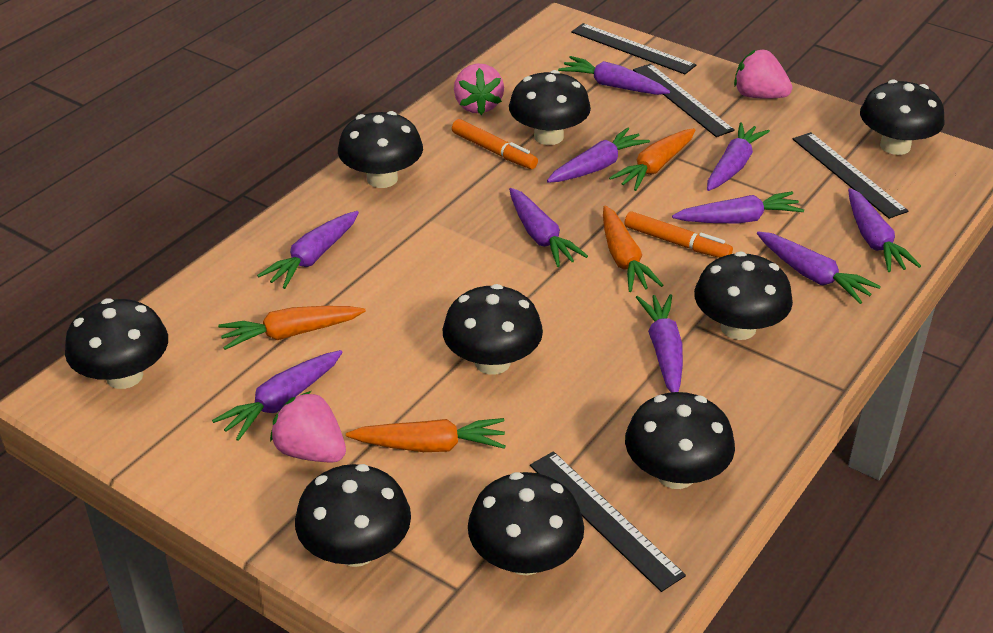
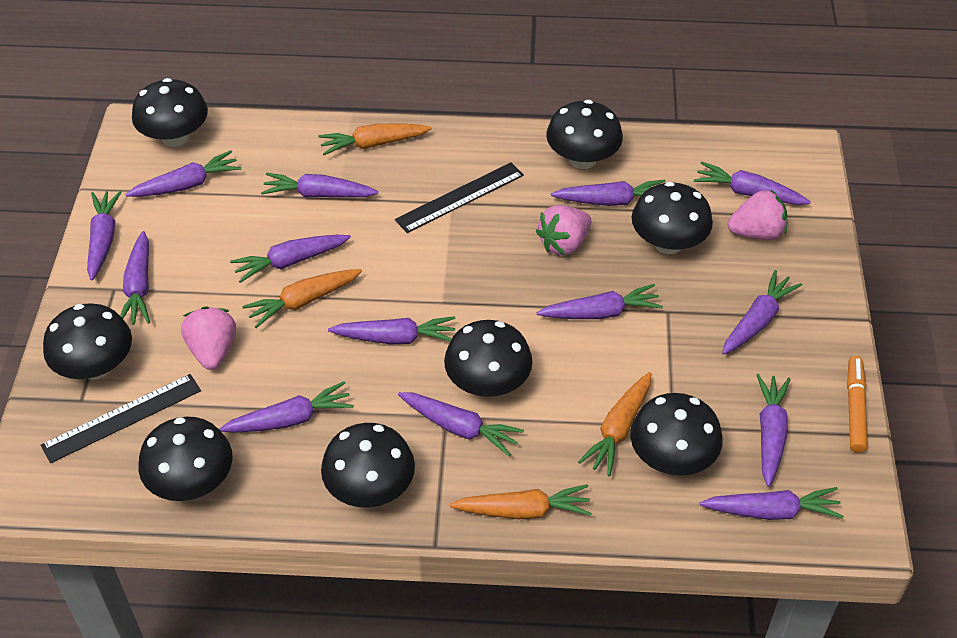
black mushroom: [65,298,168,389] [295,464,411,567] [338,111,423,188] [442,284,543,375] [468,472,584,575] [509,70,591,145] [625,392,735,489] [694,252,793,340] [860,80,945,155] = 9 -> [43,303,132,380] [132,78,208,147] [138,417,233,501] [321,423,415,508] [444,320,532,397] [547,100,623,169] [630,393,723,476] [632,182,713,254] = 8
black ruler: [530,451,686,592] [571,23,696,74] [633,64,735,137] [793,132,908,219] = 4 -> [41,374,201,463] [395,162,524,233] = 2
orange marker: [452,119,538,169] [624,211,733,258] = 2 -> [847,356,868,453] = 1
purple carrot: [212,350,342,441] [257,211,359,289] [509,188,588,267] [547,128,650,183] [558,56,670,95] [636,294,683,393] [672,191,804,224] [707,122,770,191] [757,231,881,304] [848,188,921,272] = 10 -> [87,191,122,281] [120,231,150,325] [125,150,241,197] [219,381,354,433] [230,235,351,283] [261,173,379,198] [328,316,455,344] [398,392,524,457] [537,284,663,319] [551,179,665,206] [694,162,811,205] [700,487,844,520] [722,270,802,355] [757,374,791,487] = 14

